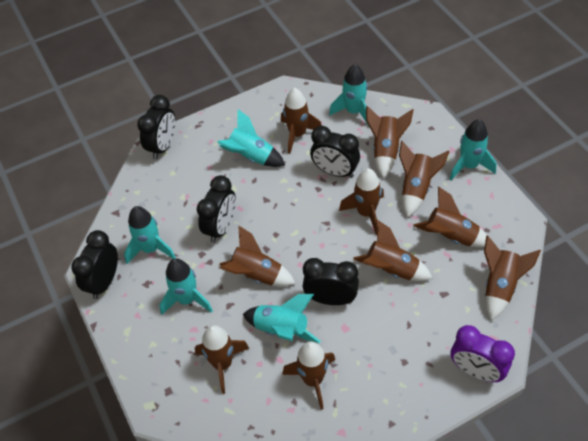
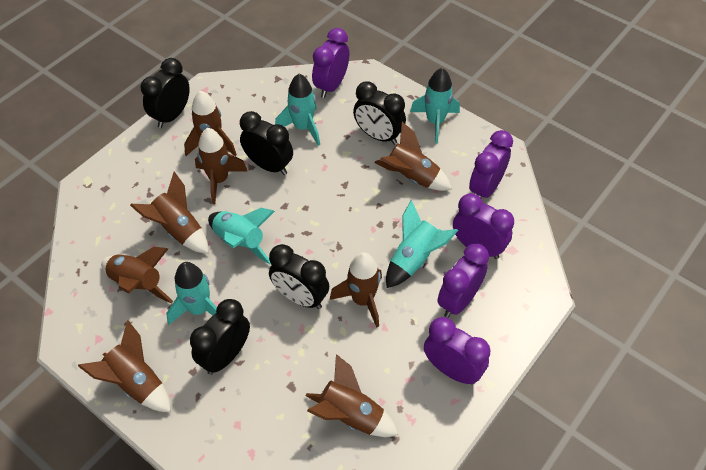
brown rocket: [195,325,250,394] [219,225,296,286] [281,88,322,154] [282,342,335,410] [339,168,384,235] [353,219,433,281] [366,106,413,178] [399,141,450,217] [413,186,487,247] [484,235,541,321] = 10 -> [78,320,171,412] [101,247,174,304] [130,172,208,254] [184,91,237,156] [195,128,247,204] [306,354,398,437] [330,252,382,328] [375,122,452,191] = 8
purple clock: [451,325,515,382] = 1 -> [312,28,349,98] [424,317,490,384] [437,244,489,318] [453,193,514,259] [469,130,513,198] = 5
turquoise rocket: [124,206,176,264] [159,258,213,315] [217,109,285,167] [243,294,321,343] [329,64,369,126] [450,119,497,180] = 6 -> [166,262,217,325] [208,208,275,265] [275,74,320,146] [386,200,458,288] [410,68,460,144] = 5

